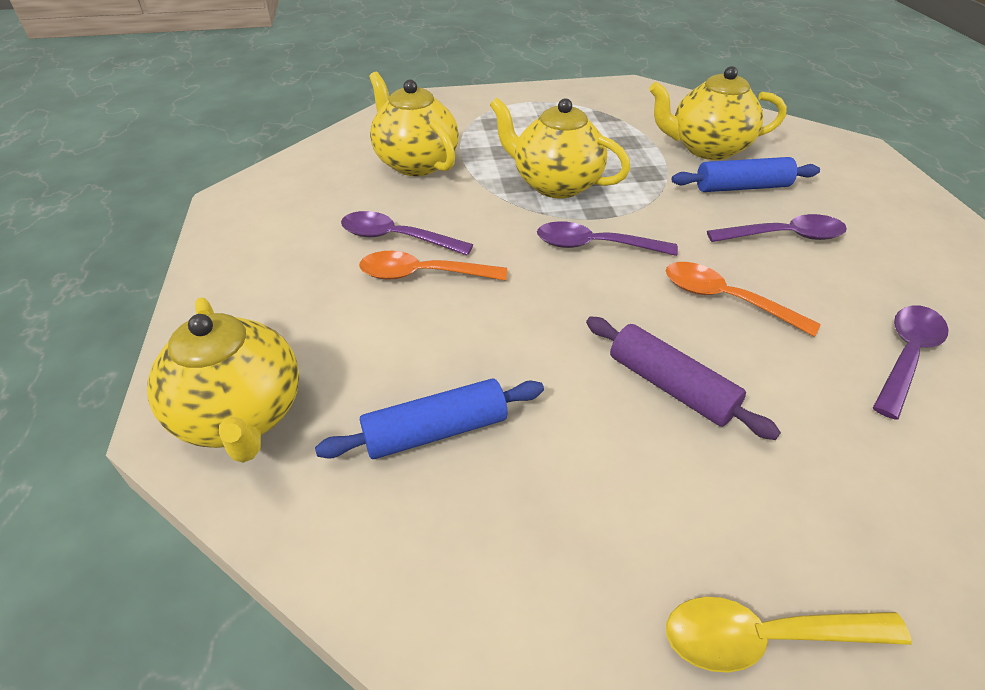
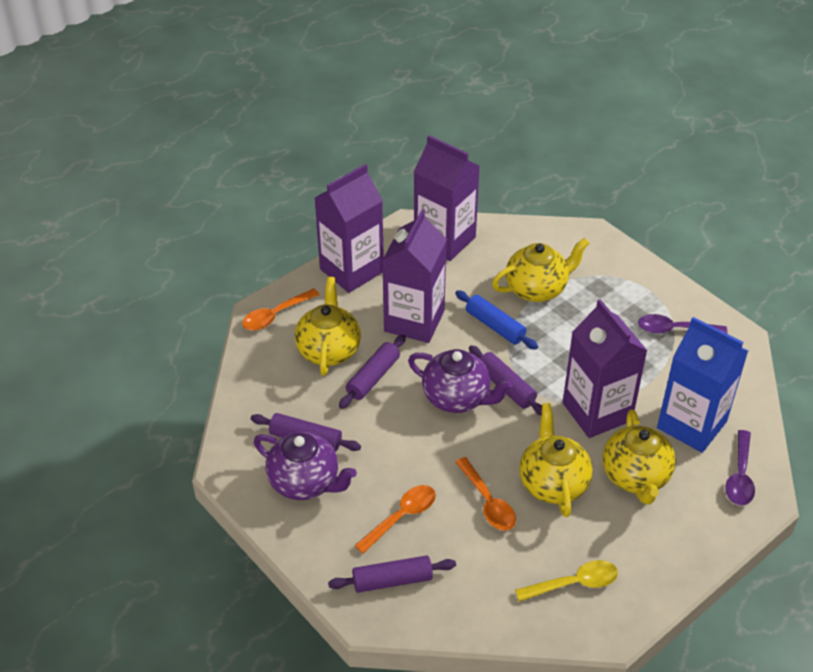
blue carton: none = 0 -> [657,317,748,453] = 1
blue rolling pin: [315,378,544,459] [672,157,820,192] = 2 -> [455,290,538,350] = 1
orange spoon: [359,251,507,281] [666,262,821,337] = 2 -> [242,288,320,330] [354,485,436,554] [455,457,516,531] = 3
purple carton: none = 0 -> [315,164,384,293] [382,209,447,343] [414,135,480,261] [563,299,648,438] = 4
purple rolling pin: [586,316,781,440] = 1 -> [251,413,361,452] [328,555,456,593] [339,334,406,409] [469,345,542,416] = 4
purple spoon: [341,211,473,256] [537,221,678,256] [707,214,847,242] [873,305,949,420] = 4 -> [638,314,727,334] [725,430,755,505] = 2
purple teapot: none = 0 -> [254,432,357,500] [408,349,513,413] = 2

